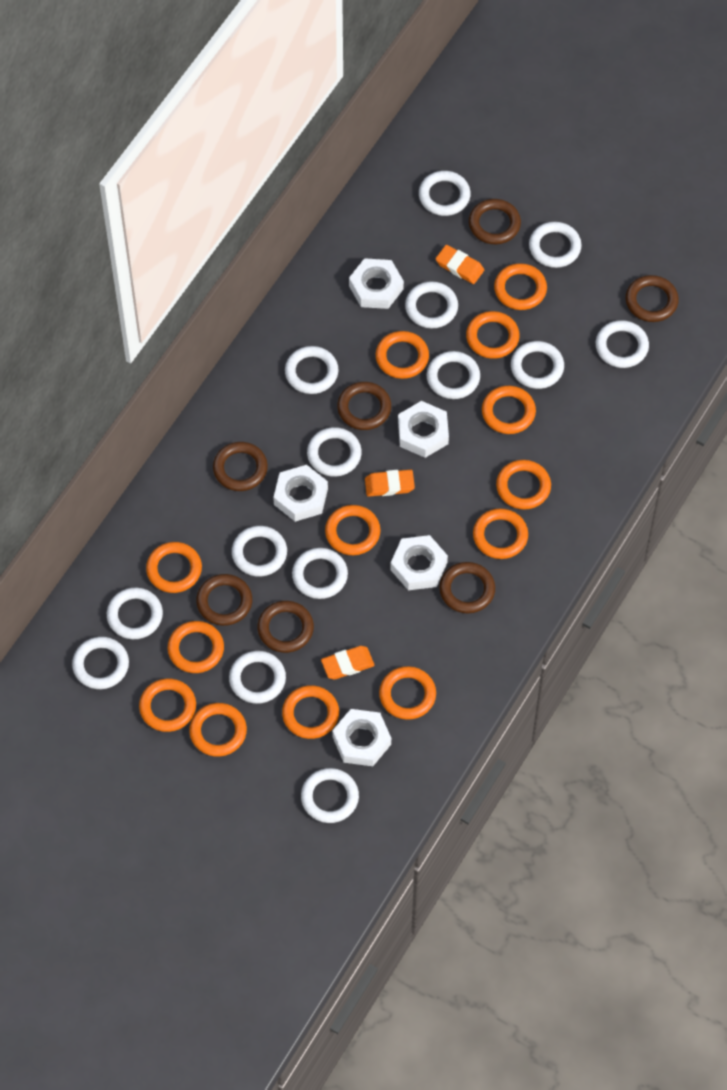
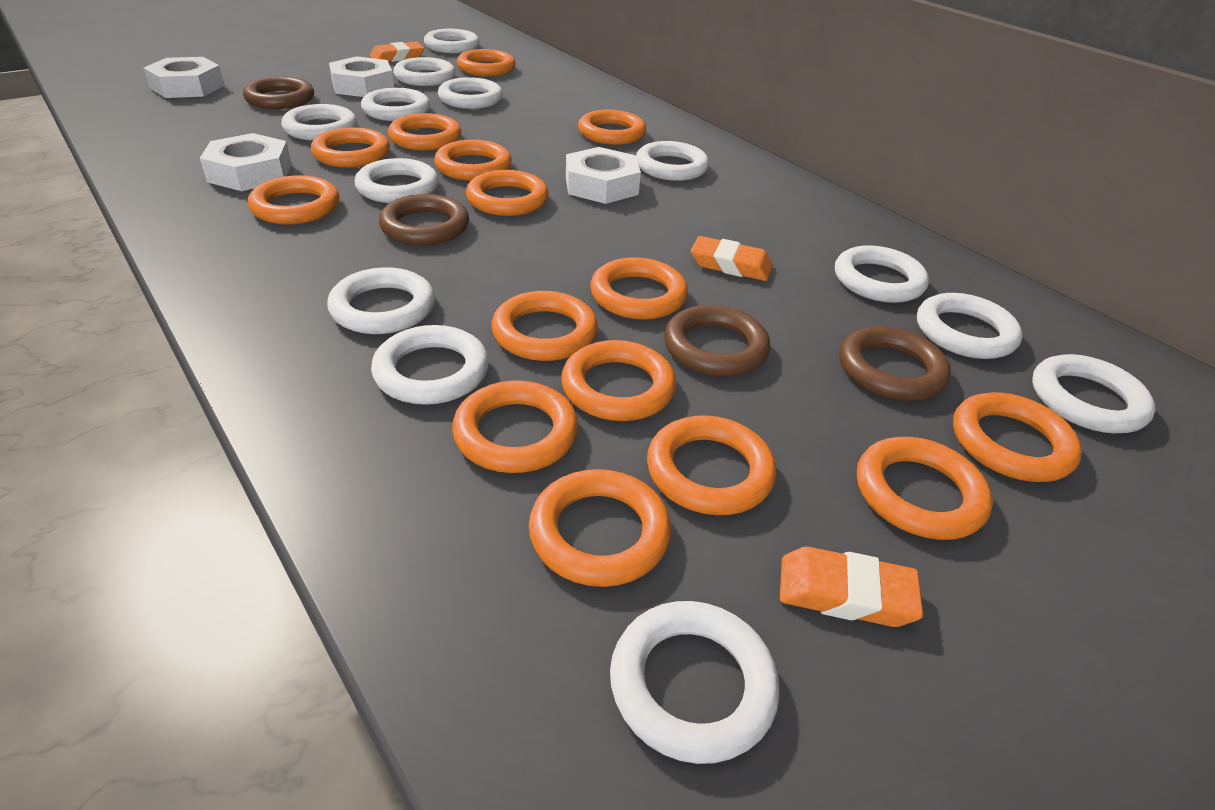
brown ring: [196,574,252,626] [213,442,268,491] [258,601,314,653] [337,382,391,430] [439,562,495,613] [469,199,521,244] [626,275,679,322] = 7 -> [243,76,314,109] [379,194,469,246] [664,305,770,377] [839,326,951,401] = 4
orange ring: [139,678,196,732] [146,542,202,593] [168,621,224,673] [189,703,247,757] [282,685,339,739] [325,505,380,555] [376,331,429,379] [379,666,436,720] [466,311,520,359] [473,508,528,559] [482,386,536,434] [494,263,547,310] [496,460,551,510] = 13 -> [248,175,340,225] [311,127,390,168] [388,113,462,151] [434,140,512,181] [452,380,578,473] [457,49,516,76] [466,170,549,216] [491,291,598,361] [529,469,671,587] [561,340,676,421] [578,110,646,145] [590,257,688,320] [647,415,776,515] [857,437,993,540] [953,392,1082,482] = 15
white nut: [273,465,328,522] [332,709,391,766] [349,258,404,309] [390,535,448,590] [398,401,449,458] = 5 -> [143,57,225,98] [200,133,292,191] [329,56,394,97] [566,147,641,204] = 4
white ring: [72,637,129,689] [107,588,163,639] [229,651,286,704] [232,526,287,577] [285,346,339,394] [292,548,348,599] [301,768,359,823] [307,427,362,477] [405,281,458,329] [419,171,471,216] [427,351,480,399] [511,341,564,389] [529,222,582,268] [596,320,649,368] = 14 -> [281,104,357,141] [327,267,435,334] [355,158,439,203] [361,88,430,121] [371,325,489,405] [393,57,456,86] [424,29,480,53] [438,77,503,109] [610,601,779,764] [636,141,709,181] [835,245,929,303] [917,293,1022,359] [1032,354,1155,433] = 13

